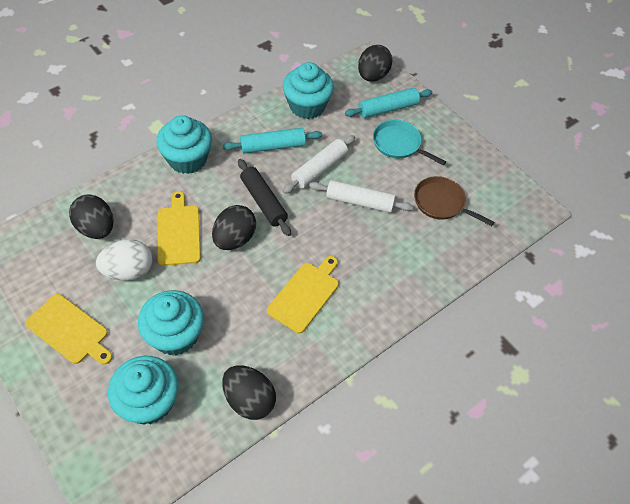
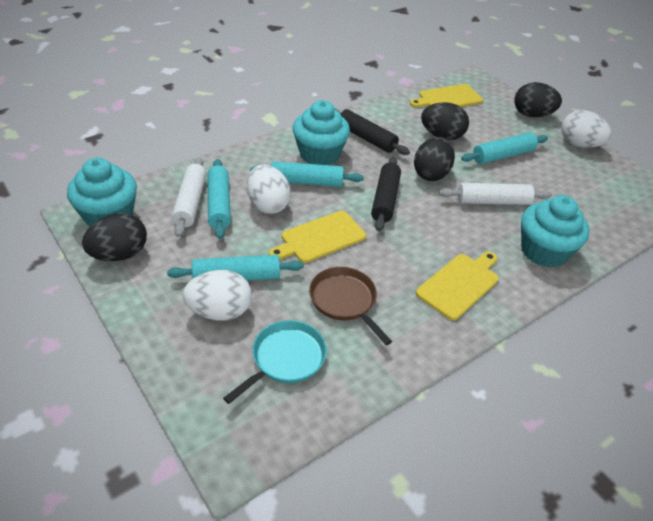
black rolling pin: [238,159,291,236] = 1 -> [334,108,410,155] [371,157,401,231] = 2
turquoise cupcake: [108,356,179,425] [138,290,204,355] [156,115,212,174] [283,62,334,119] = 4 -> [67,158,137,227] [293,100,350,165] [521,195,590,268] = 3
turquoise rolling pin: [223,128,322,154] [345,88,432,118] = 2 -> [167,255,304,281] [207,159,231,239] [250,161,364,187] [461,133,548,164] = 4
white egg: [96,239,152,281] = 1 -> [183,270,252,321] [247,164,291,214] [561,110,611,148] = 3

